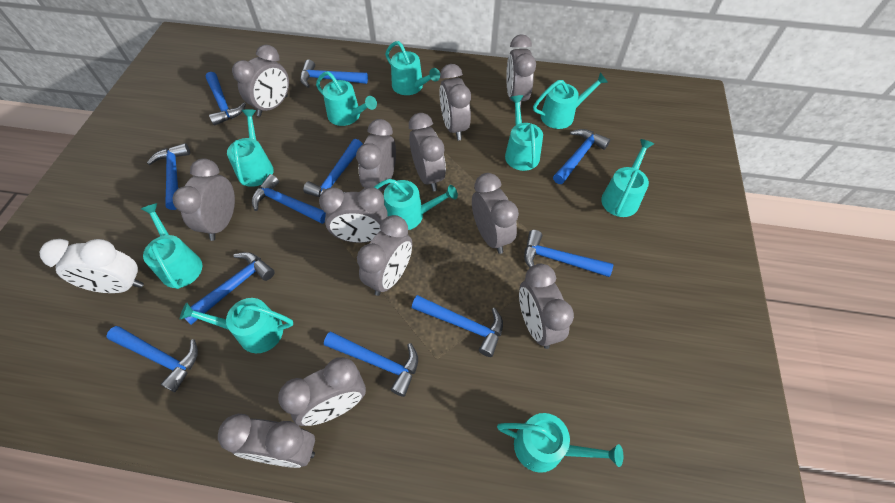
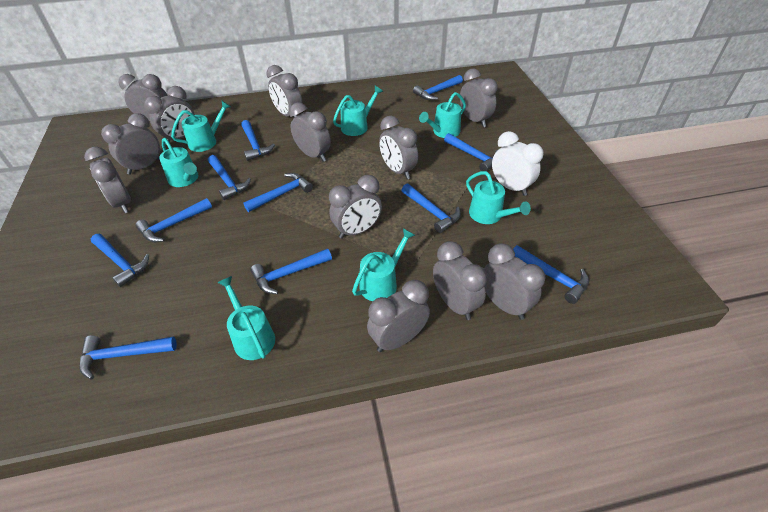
turquoise watering can: [141,203,202,289] [180,298,293,353] [227,109,274,187] [316,71,377,126] [374,179,458,230] [385,41,440,95] [497,413,623,473] [505,95,543,171] [533,72,608,129] [601,139,654,217] = 10 -> [159,138,198,187] [171,101,231,152] [217,276,275,360] [333,86,383,136] [352,228,415,301] [419,92,466,138] [466,171,531,224] = 7

